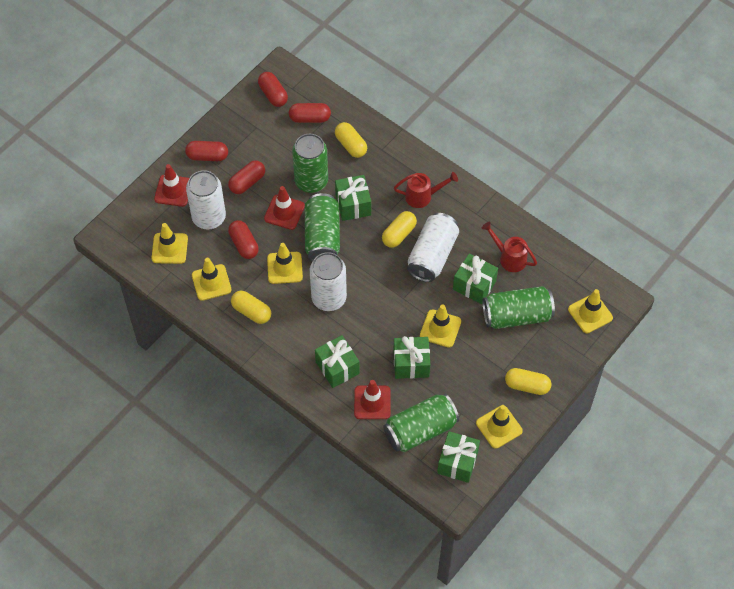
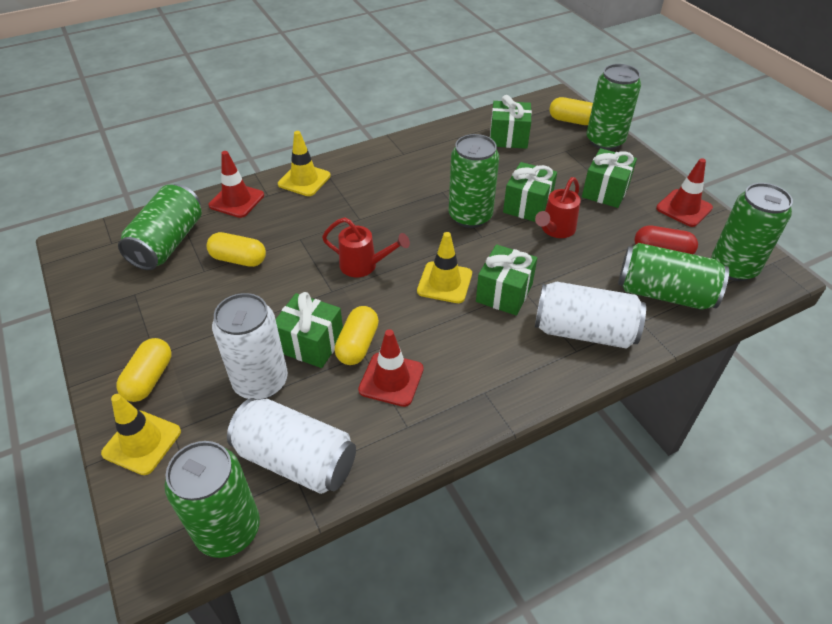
green can: [292,134,328,193] [305,193,340,262] [383,394,459,452] [483,286,555,329] = 4 -> [118,184,202,270] [164,441,260,558] [449,134,499,228] [587,64,641,150] [618,243,729,310] [711,183,793,281] = 6
red capsule: [185,141,228,161] [228,160,265,194] [228,220,259,259] [258,72,288,107] [289,103,331,123] = 5 -> [634,226,698,255] = 1
yellow traffic cone: [152,223,188,264] [192,258,232,301] [267,243,303,284] [420,304,461,348] [476,405,523,449] [568,289,613,333] = 6 -> [101,394,181,475] [278,131,331,196] [417,232,472,303] = 3

